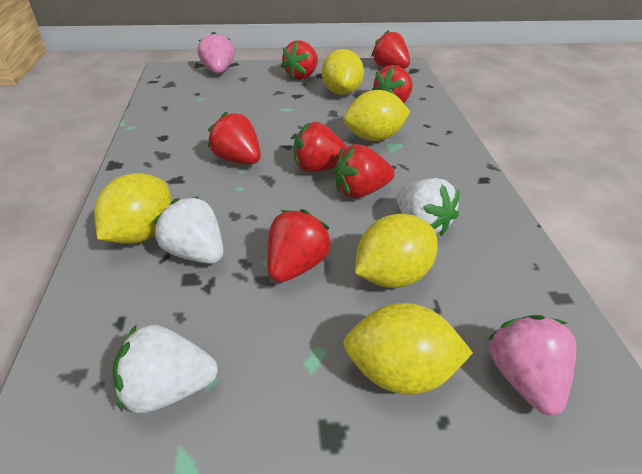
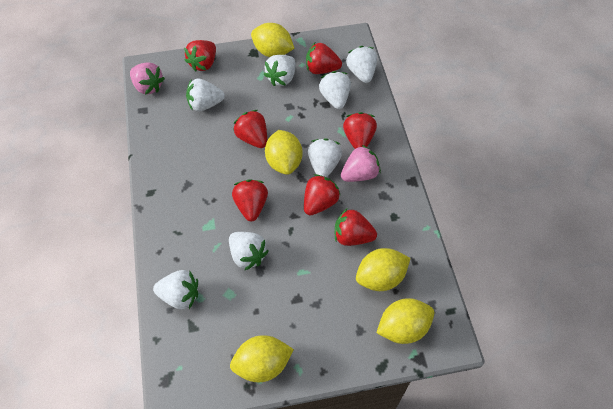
white strawberry: [112,324,218,413] [153,196,224,264] [396,178,460,236] = 3 -> [153,270,198,309] [186,79,225,111] [229,232,269,271] [264,55,296,86] [308,139,342,178] [319,71,351,109] [346,46,377,83] = 7

